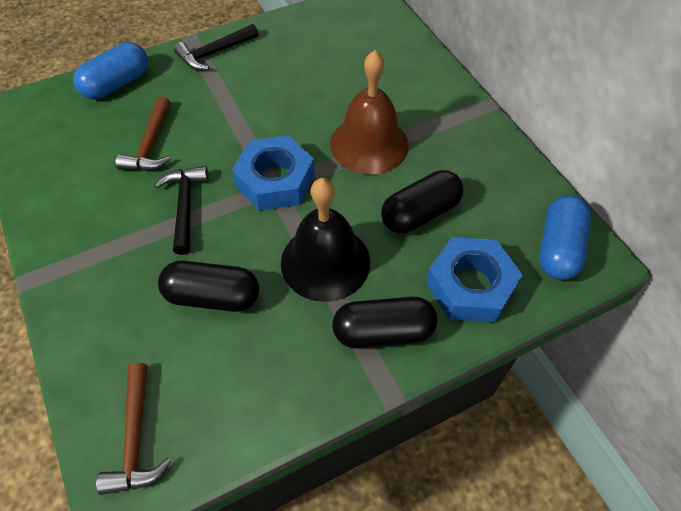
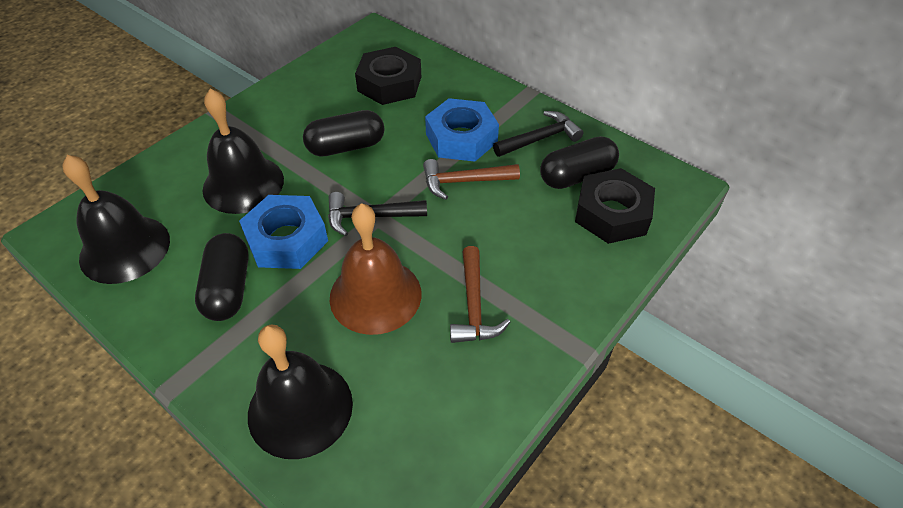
black bell: [281,178,370,302] = 1 -> [62,155,170,284] [203,89,284,214] [248,324,353,459] = 3
black nut: none = 0 -> [355,47,421,105] [575,168,655,244] = 2
blue capsule: [73,42,148,99] [539,195,591,280] = 2 -> none = 0

